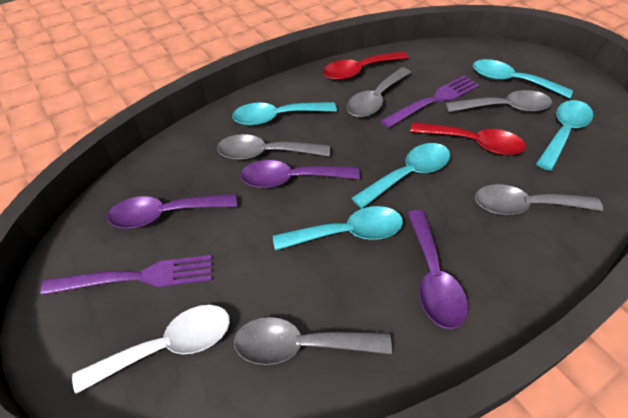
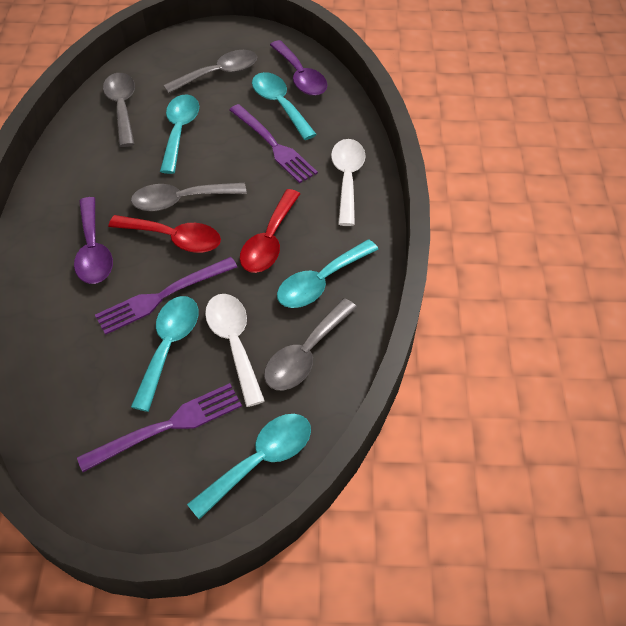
grey spoon: [217,134,330,160] [234,317,392,365] [347,67,411,117] [445,90,552,112] [475,184,603,215] = 5 -> [103,73,135,147] [131,183,247,212] [163,50,257,94] [264,298,357,390] = 4
purple fork: [40,255,212,295] [380,75,479,128] = 2 -> [77,383,242,472] [95,257,237,335] [229,104,318,183] = 3
purple spoon: [107,194,237,229] [240,160,360,188] [407,210,468,329] = 3 -> [74,197,113,284] [270,40,327,96] = 2
white spoon: [72,305,230,394] = 1 -> [205,294,265,407] [331,139,366,226] = 2

